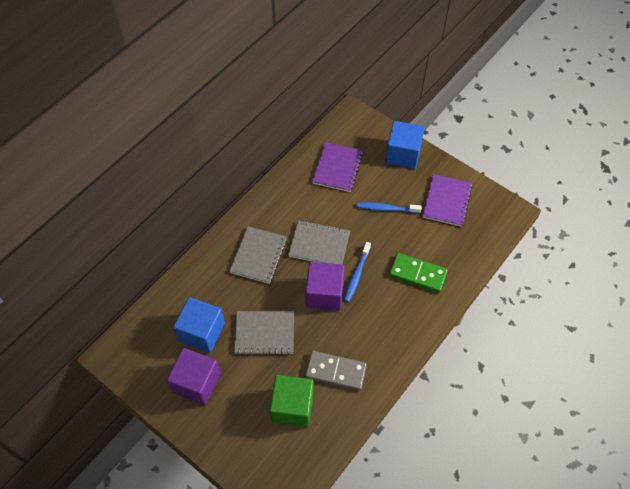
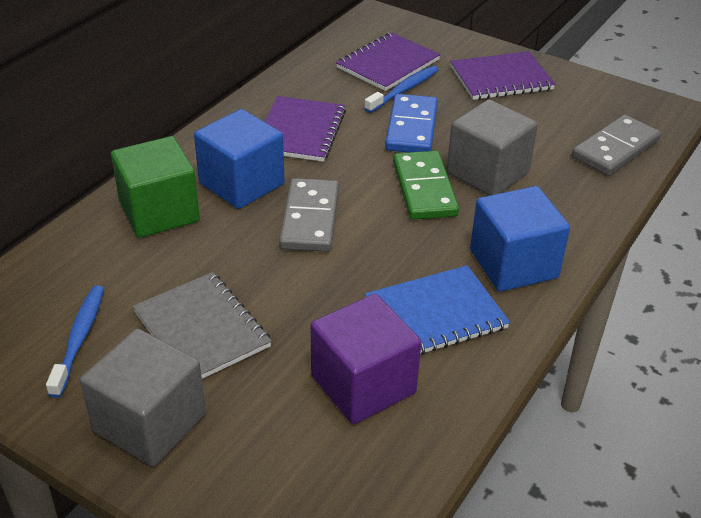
blue domino: none = 0 -> [385,94,438,152] = 1
blue notebook: none = 0 -> [365,265,510,355] = 1
grey cube: none = 0 -> [80,328,206,466] [447,99,538,195] = 2
grey domino: [305,351,367,391] = 1 -> [279,178,339,252] [572,115,661,176] = 2
grey notebook: [229,226,287,284] [234,311,294,355] [288,220,350,264] = 3 -> [133,272,272,379] = 1
purple cube: [166,348,221,405] [305,262,345,311] = 2 -> [311,294,421,424] = 1
purple notebook: [312,142,363,192] [423,174,473,227] = 2 -> [264,96,346,162] [336,32,440,91] [450,51,556,100] = 3

